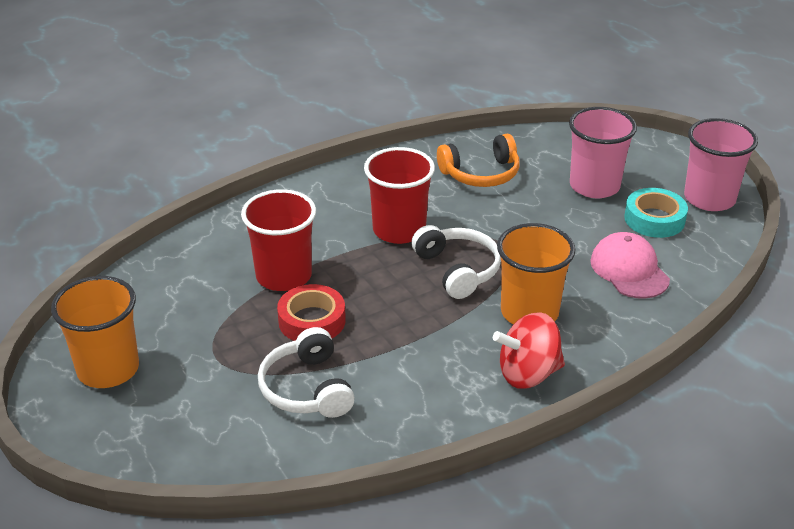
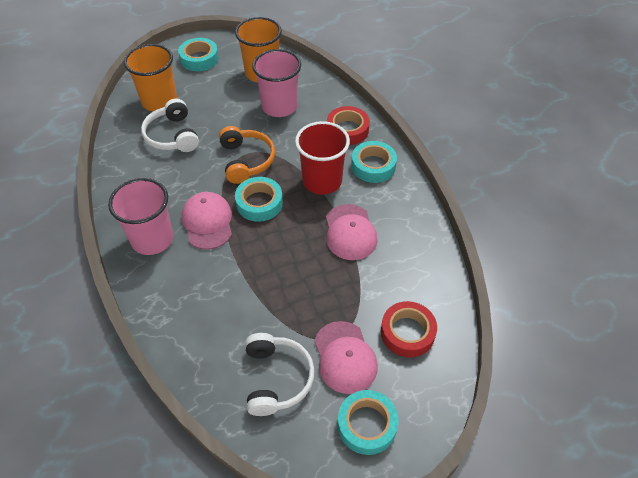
pink cap: [590,232,670,299] = 1 -> [182,192,232,250] [314,321,378,394] [326,204,378,260] = 3
red cup: [241,189,316,291] [364,147,435,244] = 2 -> [295,121,350,195] = 1
red spinning top: [493,312,565,389] = 1 -> none = 0
red tape: [277,284,346,341] = 1 -> [327,106,370,145] [381,301,437,358] = 2
turquoise tape: [624,188,688,238] = 1 -> [178,38,219,71] [235,177,283,222] [338,390,399,455] [351,141,397,183] = 4

